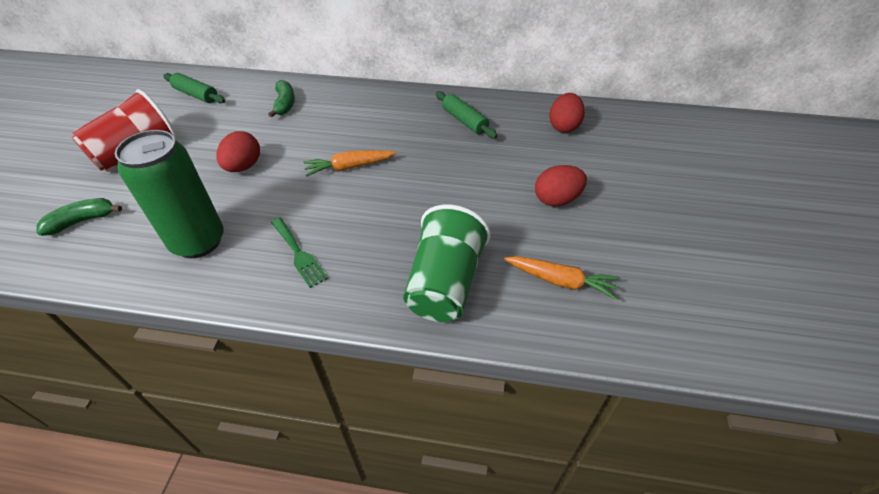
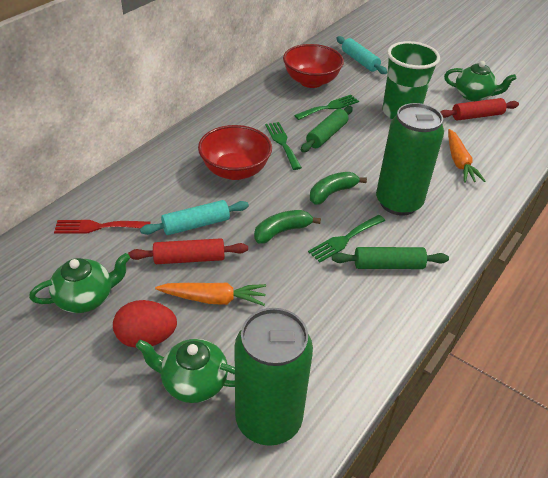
green can: [115,130,224,258] = 1 -> [234,308,313,446] [376,103,444,216] = 2
green fork: [271,218,328,288] = 1 -> [265,122,302,170] [294,95,359,120] [308,215,385,262] = 3
green teapot: none = 0 -> [29,253,130,313] [136,339,235,403] [444,61,516,101] = 3
red bowl: none = 0 -> [198,125,272,180] [283,44,344,88] = 2
red cup: [72,89,177,172] = 1 -> none = 0
red egg: [216,131,260,172] [535,165,587,207] [549,93,585,133] = 3 -> [113,300,177,348] = 1
red fork: none = 0 -> [54,220,151,234] = 1
red rolling pin: none = 0 -> [128,238,248,264] [440,98,519,121] = 2
turquoise rolling pin: none = 0 -> [140,200,249,235] [336,36,387,74] = 2

